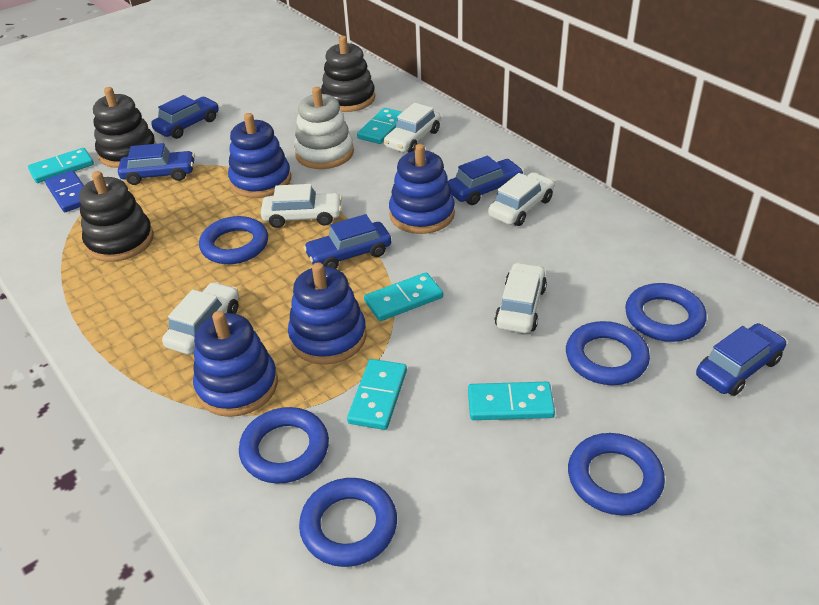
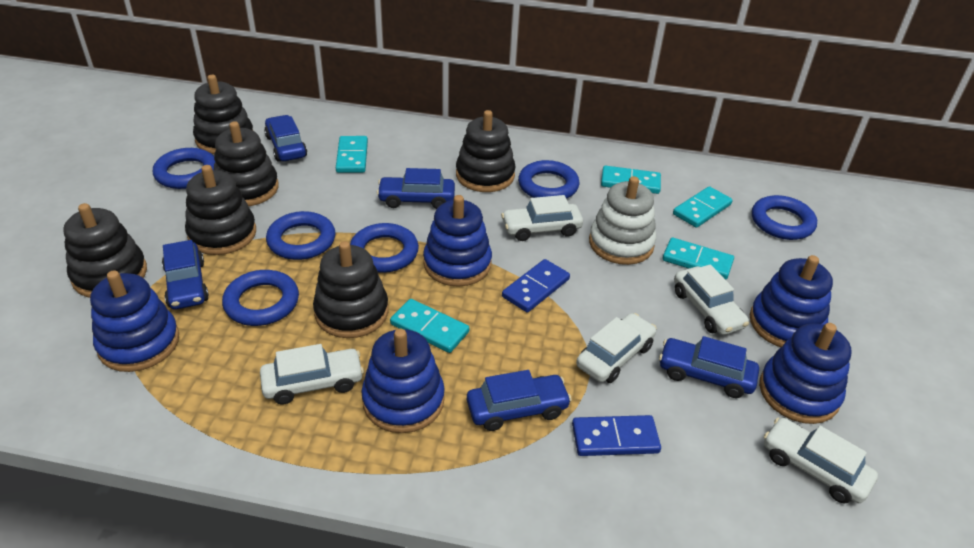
black stacking toy: [79,171,154,262] [93,87,156,168] [321,36,375,112] = 3 -> [63,203,147,298] [185,165,256,255] [193,75,253,154] [214,121,279,206] [313,241,388,338] [456,110,516,192] = 6
blue domino: [45,170,84,212] = 1 -> [502,259,570,313] [572,415,661,456] = 2
blue stacking toy: [193,311,278,417] [228,113,291,198] [288,262,366,365] [389,144,455,234] = 4 -> [90,270,179,372] [361,329,445,433] [423,195,492,287] [750,255,833,347] [759,323,852,424] = 5

